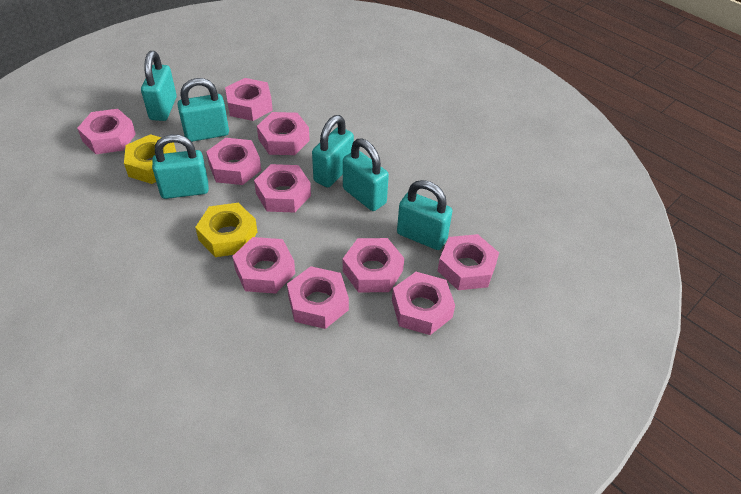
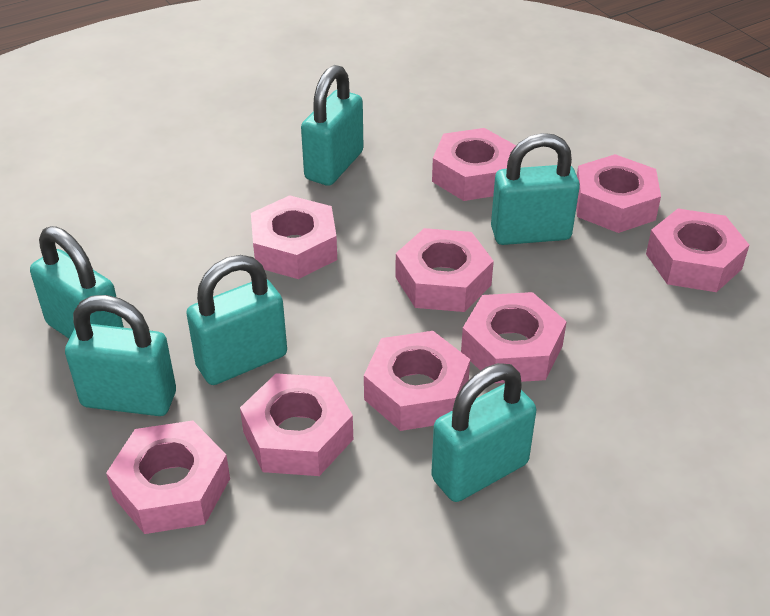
pink nut: [77,109,136,154] [206,138,261,185] [225,78,273,121] [232,237,295,294] [254,164,311,213] [257,112,310,155] [287,266,349,329] [343,238,404,292] [392,272,455,335] [438,234,499,290] = 10 -> [106,421,230,534] [240,373,353,476] [251,195,337,279] [364,331,470,431] [395,228,494,312] [432,128,516,201] [461,292,567,383] [576,154,661,233] [646,209,749,292] = 9
yellow nut: [124,134,176,184] [195,203,257,257] = 2 -> none = 0

